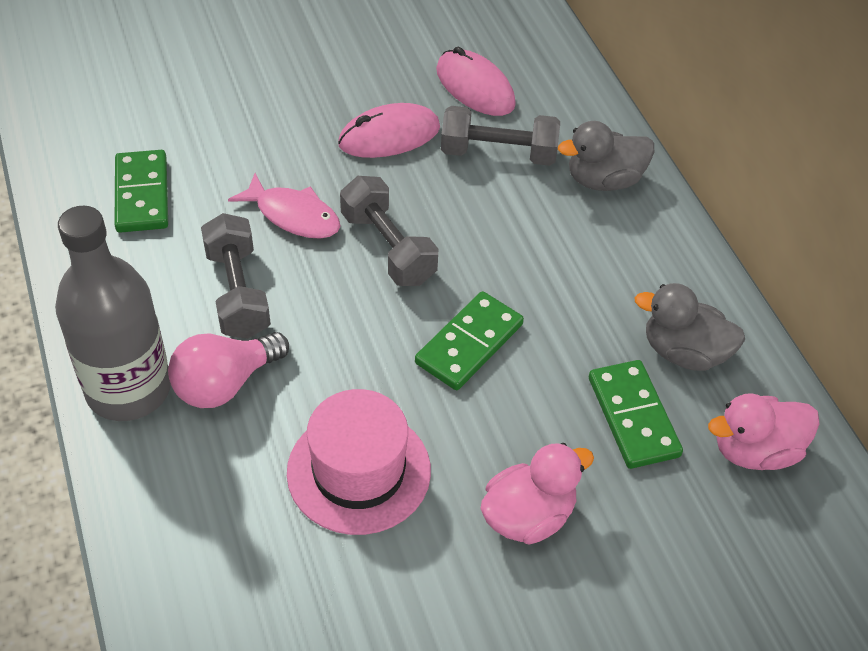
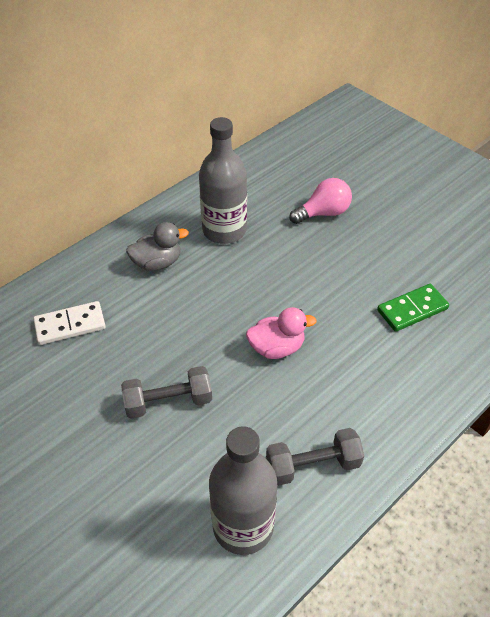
green domino: [114,150,168,233] [415,291,524,390] [589,360,683,469] = 3 -> [377,284,449,332] = 1
grey bottle: [55,206,171,421] = 1 -> [199,117,247,244] [209,426,277,555] = 2
grey duck: [558,121,654,191] [634,283,745,371] = 2 -> [126,222,189,271] = 1
grey dumbbell: [201,213,271,339] [340,176,438,286] [441,106,560,166] = 3 -> [121,366,212,419] [266,428,364,486] = 2
pink duck: [480,443,594,545] [708,393,819,470] = 2 -> [246,307,317,359] = 1
pink fish: [228,173,341,239] = 1 -> none = 0
pink hat: [287,389,431,535] = 1 -> none = 0
pink mouse: [338,103,440,158] [436,47,516,116] = 2 -> none = 0
white domino: none = 0 -> [33,301,106,345] = 1

